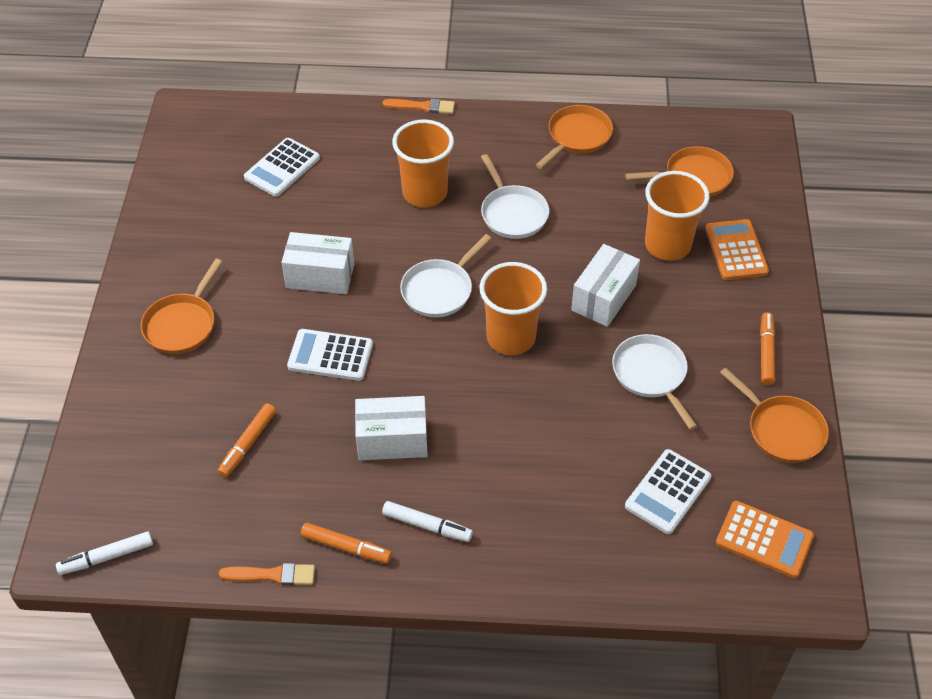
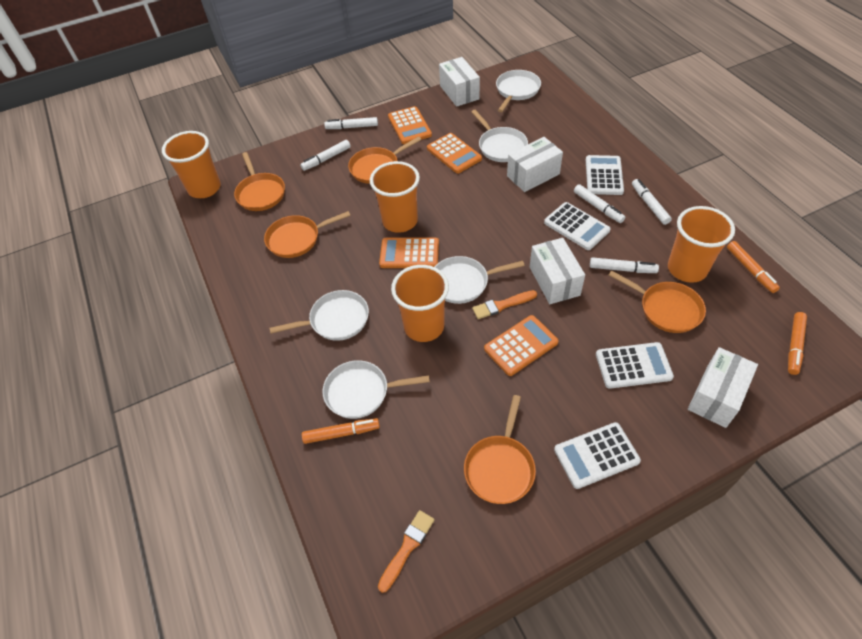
orange calculator: [705,219,769,280] [716,501,814,578] = 2 -> [379,238,439,268] [388,106,432,144] [427,133,482,173] [484,315,559,376] = 4
orange cup: [392,119,454,207] [479,262,547,355] [645,171,709,261] = 3 -> [162,131,221,198] [370,161,420,233] [391,265,449,342] [668,206,735,283] = 4
orange pan: [141,259,222,354] [536,105,613,169] [625,146,734,197] [720,368,829,463] = 4 -> [234,152,285,211] [264,211,351,258] [348,136,421,184] [464,395,536,504] [609,270,706,333] = 5
white box: [281,232,354,294] [355,396,428,460] [571,244,640,327] = 3 -> [439,57,480,107] [507,137,563,192] [530,238,585,304] [688,347,758,428] = 4
white calculator: [244,138,320,197] [287,329,373,381] [625,449,711,534] = 3 -> [544,202,611,250] [554,422,641,489] [586,155,624,195] [596,342,674,389] = 4
white marker: [56,531,153,575] [382,501,473,542] = 2 -> [300,140,351,171] [324,117,378,129] [574,184,625,223] [590,257,659,273] [632,179,672,225] = 5
white pan: [400,234,491,317] [481,154,549,239] [612,334,697,430] = 3 -> [270,290,369,341] [322,360,430,419] [435,256,525,304] [471,110,528,162] [496,70,541,112] = 5

